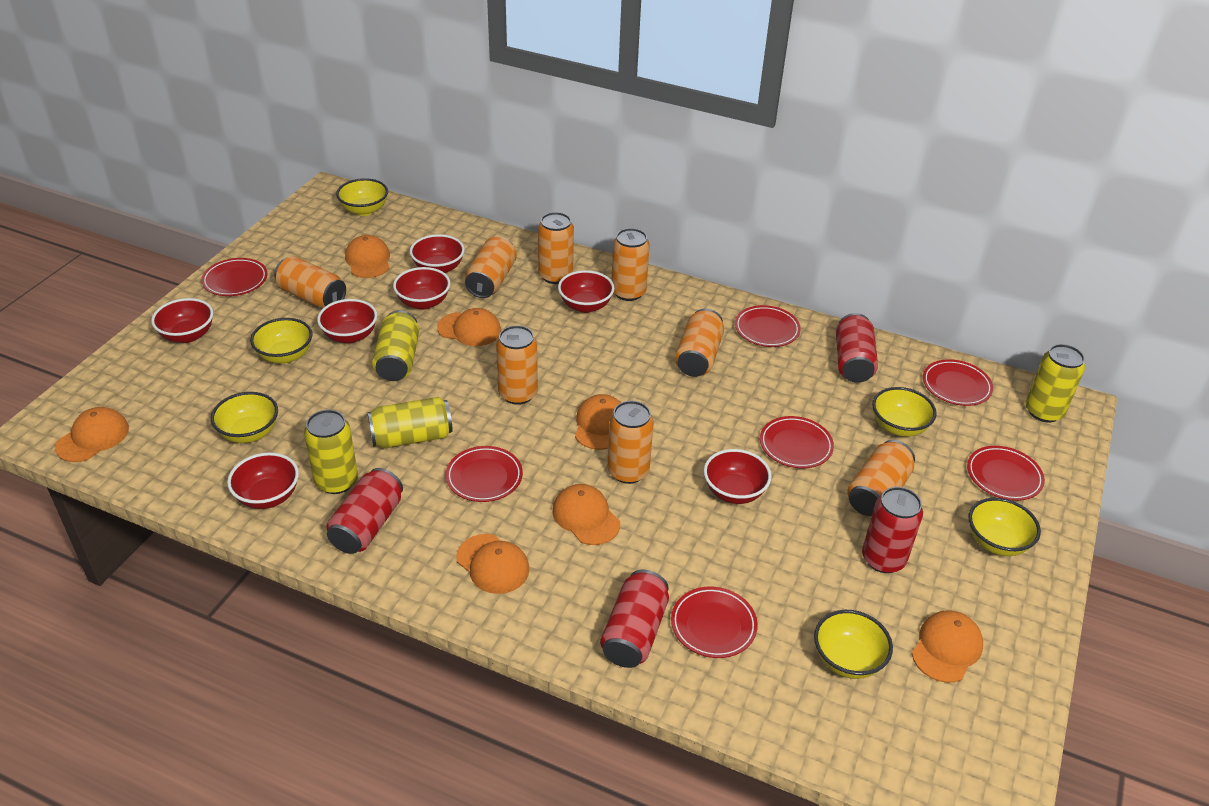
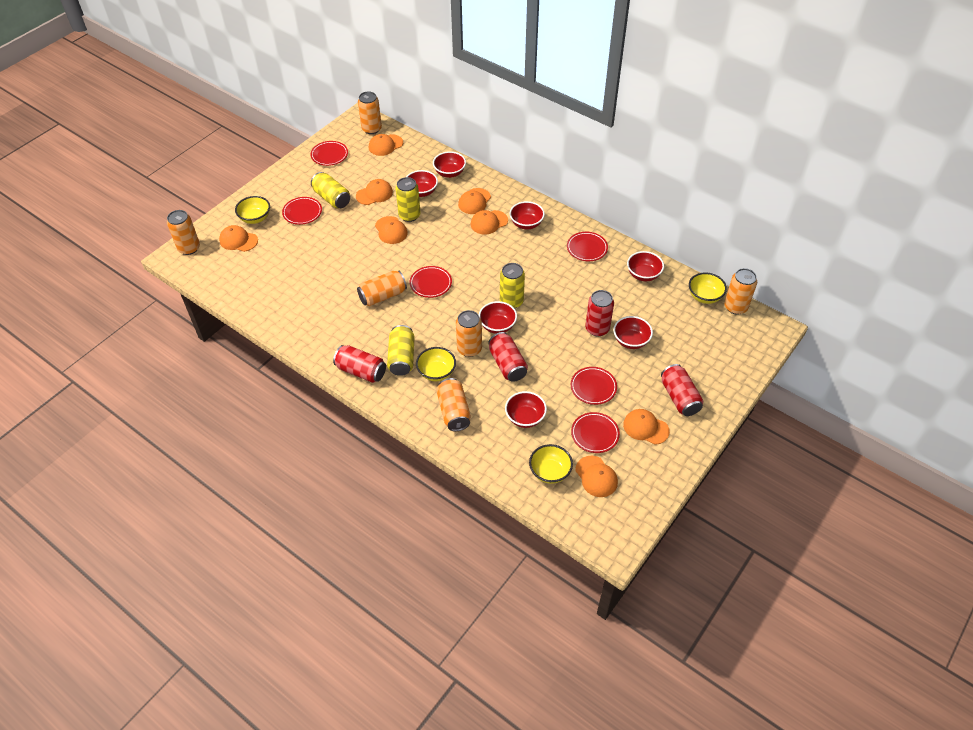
orange can: [274,256,346,309] [465,237,517,298] [496,325,538,405] [538,212,574,284] [607,401,654,484] [611,228,650,301] [675,309,724,377] [847,440,915,516] = 8 -> [167,210,200,255] [357,271,407,306] [358,92,382,134] [436,378,471,431] [456,310,482,357] [724,268,757,315] = 6
orange cap: [55,407,129,462] [345,235,390,278] [437,308,501,346] [456,534,529,594] [552,484,620,545] [575,394,621,450] [912,611,983,683] = 7 -> [219,225,258,252] [356,179,393,205] [369,134,403,156] [375,216,408,244] [458,188,491,214] [471,210,508,235] [575,456,618,497] [623,409,670,445] = 8
red plate: [201,258,268,296] [446,446,523,502] [671,587,758,658] [735,305,801,347] [760,416,834,468] [923,359,993,406] [967,446,1045,501] = 7 -> [282,197,322,225] [311,141,348,166] [410,266,452,298] [567,232,608,261] [571,367,617,405] [571,412,620,453] = 6
yellow bowl: [211,392,278,443] [250,318,312,364] [336,178,388,216] [814,610,893,679] [872,387,937,437] [969,498,1041,556] = 6 -> [235,196,270,224] [416,347,456,381] [529,444,573,484] [689,272,727,304] = 4

